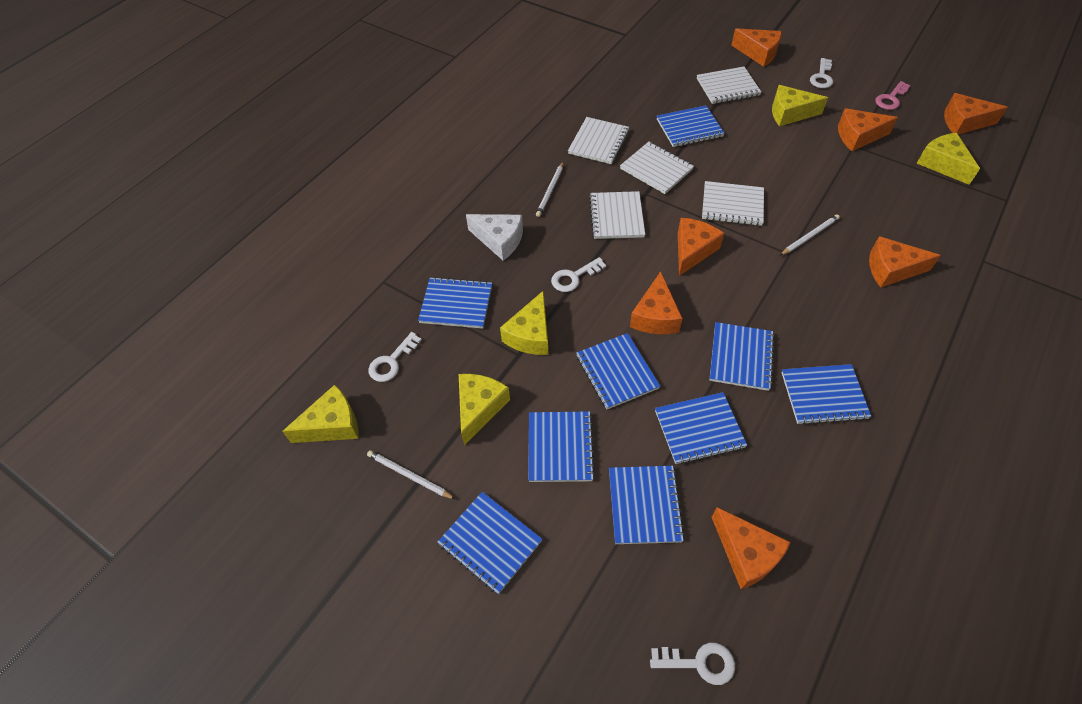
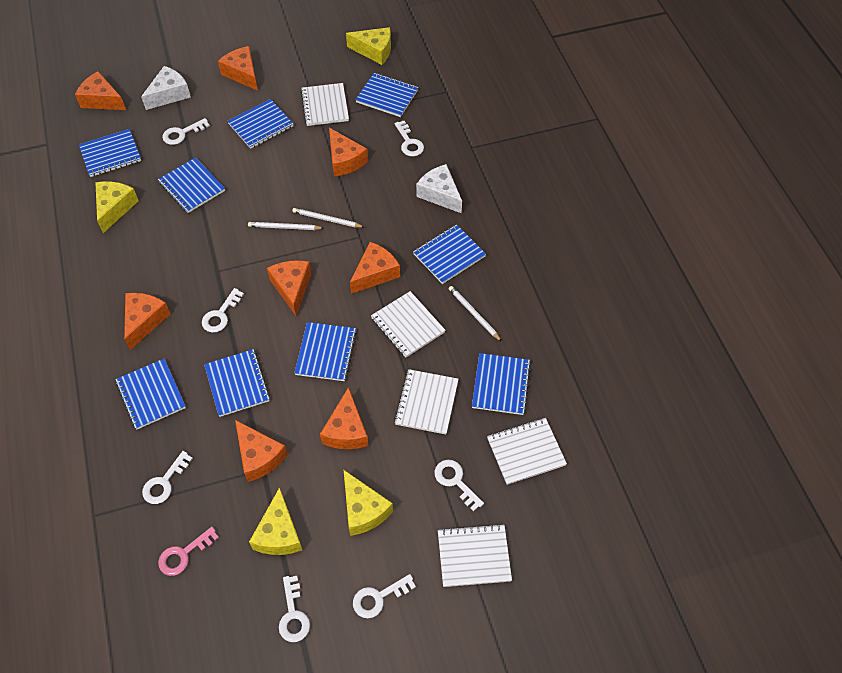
orange cheese: [630,271,683,334] [678,218,724,276] [712,507,791,589] [732,28,782,67] [838,108,898,151] [869,236,941,288] [944,93,1008,135] = 7 -> [75,71,126,110] [124,293,171,350] [218,46,258,91] [235,420,288,482] [267,261,311,316] [320,387,369,449] [329,128,368,176] [350,242,400,294] = 8
white cheese: [466,214,523,261] = 1 -> [141,66,191,110] [416,164,462,213] = 2
white key: [369,332,422,382] [551,257,606,292] [650,643,735,685] [810,58,833,88] = 4 -> [142,451,193,504] [162,118,210,145] [202,288,244,333] [279,576,310,642] [353,574,416,618] [394,121,424,156] [434,460,484,512] = 7
yellow cheese: [282,385,358,443] [459,374,510,445] [500,291,548,355] [772,85,828,126] [917,133,980,185] = 5 -> [95,181,139,233] [249,487,302,555] [343,469,393,536] [346,27,391,65] = 4

